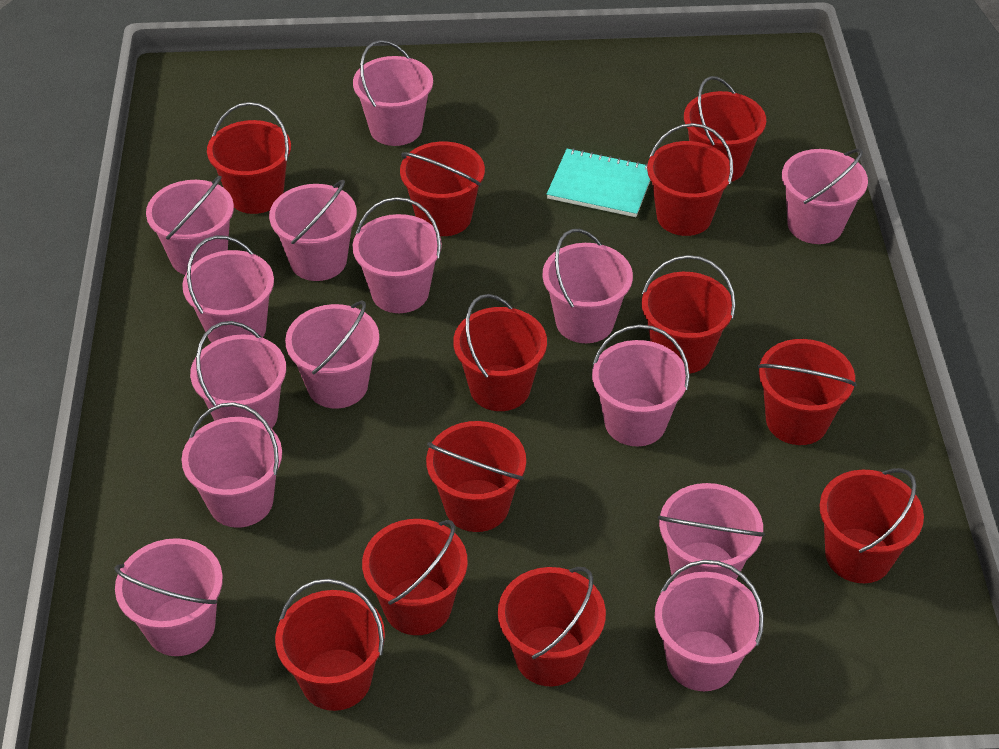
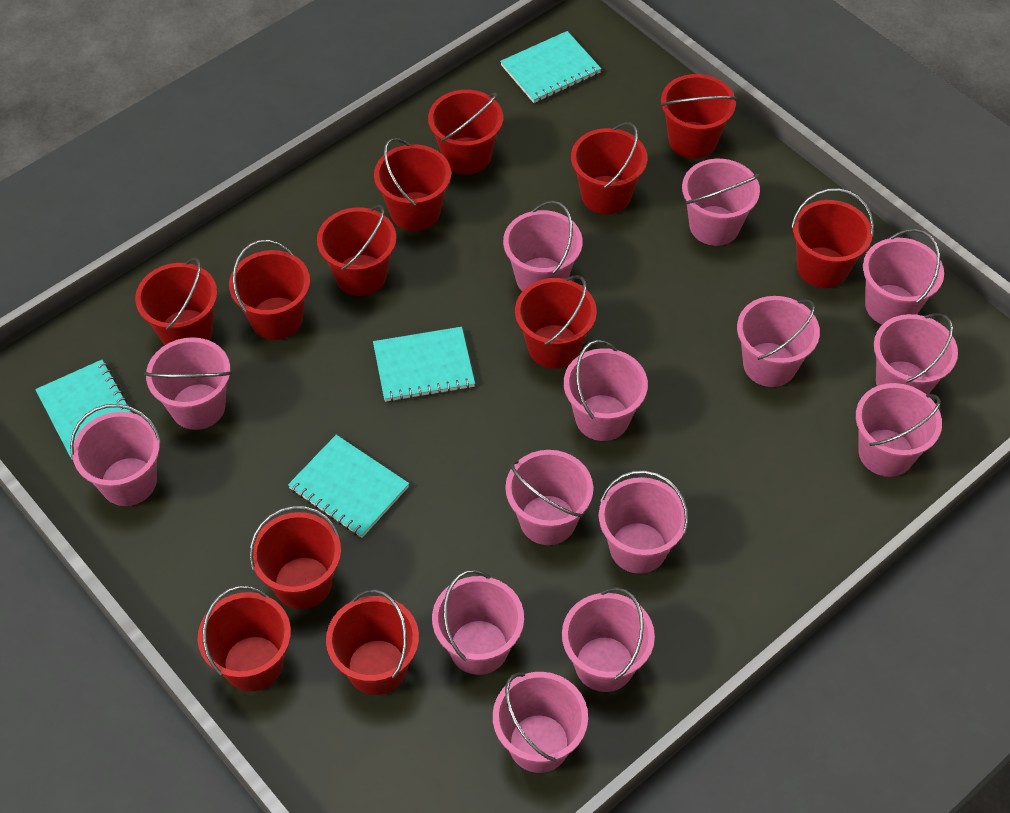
turquoise notebook: [547,148,650,217] = 1 -> [35,360,135,460] [288,435,409,538] [373,327,475,402] [500,31,601,103] = 4

